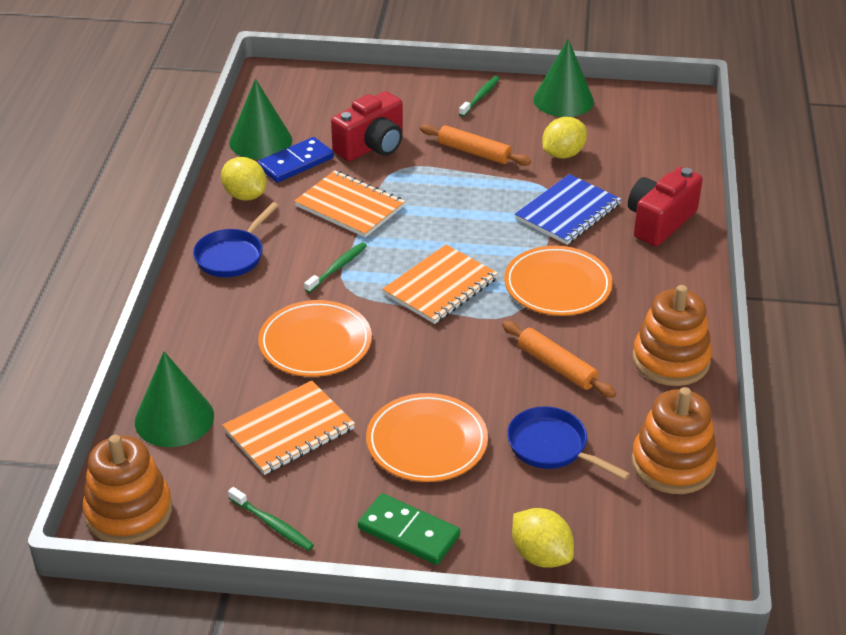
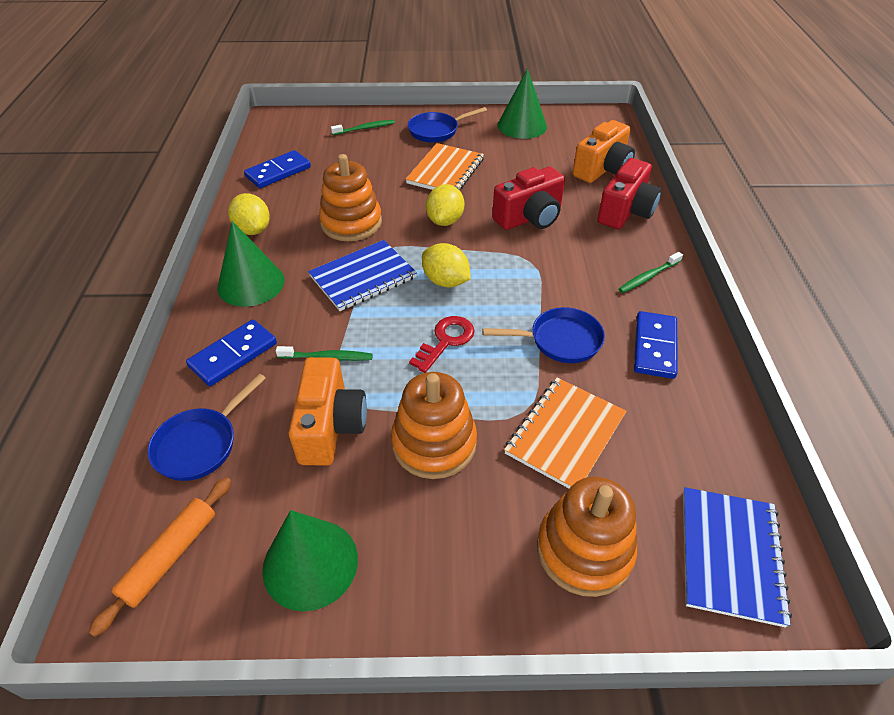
blue domino: [257,137,334,183] = 1 -> [186,319,277,386] [244,150,311,188] [634,311,678,379] = 3
blue notebook: [515,174,621,245] = 1 -> [308,240,417,311] [683,487,792,627] = 2
blue pan: [193,202,279,277] [507,406,630,480] = 2 -> [147,373,266,481] [408,107,487,143] [483,307,605,363] = 3
green domino: [358,493,460,565] = 1 -> none = 0
orange camera: none = 0 -> [289,357,367,466] [573,120,635,183] = 2
orange notebook: [222,381,355,475] [294,170,405,238] [382,244,498,324] = 3 -> [406,143,484,190] [504,378,626,488] = 2
orange plate: [258,300,372,377] [366,393,488,482] [504,246,613,316] = 3 -> none = 0
orange rolling pin: [420,124,531,166] [502,321,616,398] = 2 -> [89,477,231,637] = 1
red key: none = 0 -> [409,316,474,373] = 1

